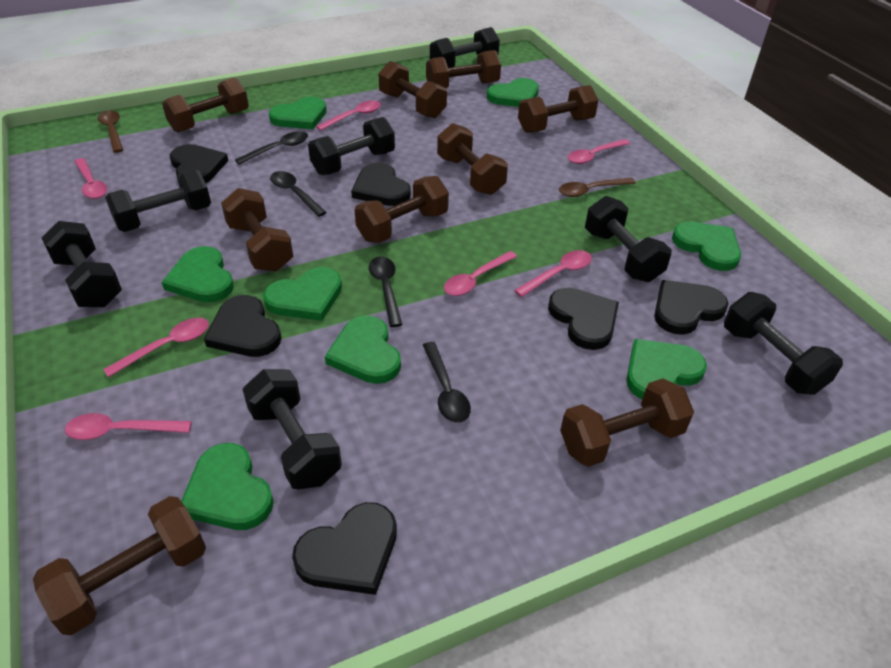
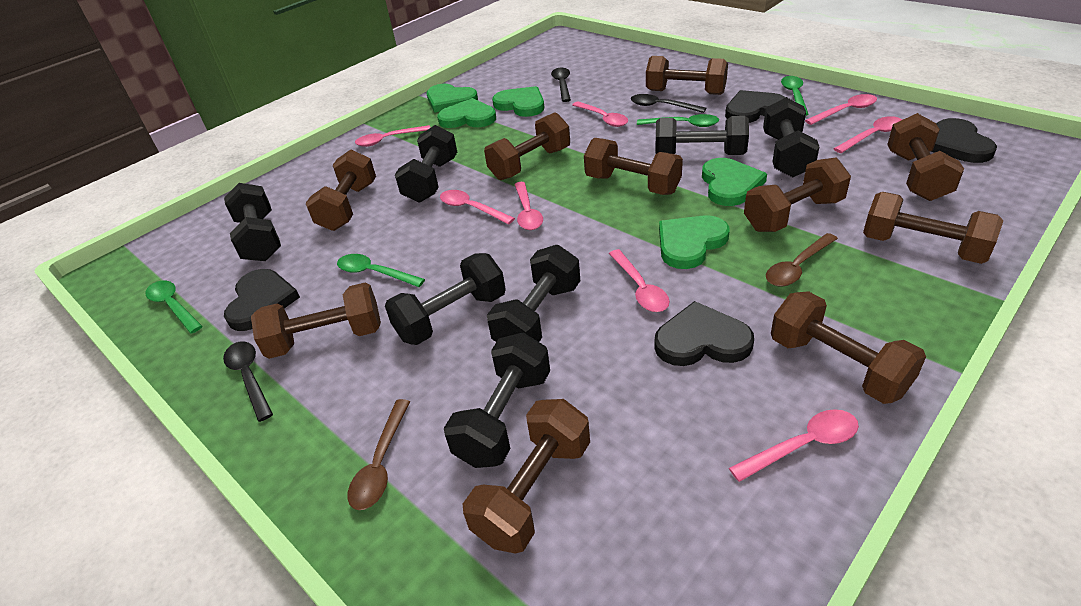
black heart: [170,144,228,183] [204,295,281,357] [292,502,397,595] [351,163,411,206] [548,288,619,350] [654,280,729,335] = 6 -> [224,269,300,331] [654,301,754,366] [725,90,786,123] [930,118,997,163] = 4
black spoon: [235,131,308,165] [270,171,327,217] [369,257,402,327] [423,342,471,423] = 4 -> [223,341,273,422] [551,68,571,102] [631,94,706,113] = 3
brown dumbbell: [33,496,206,635] [162,77,249,133] [221,188,293,272] [355,176,449,243] [378,61,447,118] [426,50,501,88] [437,123,508,195] [518,85,598,133] [560,378,694,467] = 9 -> [251,283,381,359] [306,150,376,231] [463,399,590,554] [484,112,570,180] [584,138,683,195] [646,56,728,95] [744,158,851,232] [771,291,926,404] [863,192,1004,264] [887,113,964,201] = 10
green heart: [161,246,234,303] [181,443,274,530] [263,267,342,321] [269,97,327,129] [325,316,401,384] [487,78,539,107] [626,339,707,399] [672,222,741,271] = 8 -> [427,84,478,113] [437,98,496,128] [492,86,544,117] [659,215,729,269] [702,158,767,206] = 5
green spoon: none = 0 -> [146,280,202,333] [337,254,425,287] [637,114,719,127] [781,76,809,116] = 4
pink spoon: [65,413,192,440] [74,158,108,199] [103,318,209,378] [316,100,381,131] [444,251,517,296] [514,250,592,297] [568,139,630,164] = 7 -> [355,125,431,147] [440,190,515,224] [514,182,543,230] [572,101,628,127] [609,249,670,312] [729,409,859,482] [805,94,877,125] [833,116,902,153] = 8

